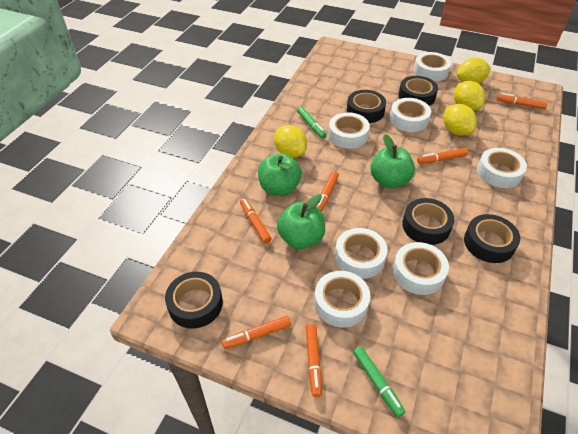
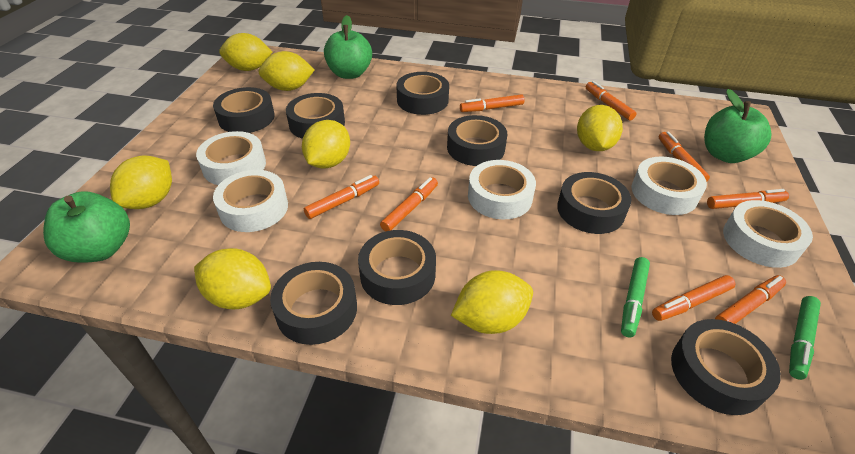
black tape: [165,272,223,328] [347,90,386,123] [398,76,438,106] [402,198,455,245] [464,214,520,263] = 5 -> [213,87,275,133] [270,262,357,345] [286,93,345,139] [358,230,436,305] [396,72,449,115] [447,115,507,166] [557,172,631,234] [671,319,781,415] = 8
orange marker: [221,316,291,349] [240,198,272,244] [306,324,322,397] [316,171,339,212] [417,148,468,164] [497,93,548,109] = 6 -> [304,175,379,219] [380,177,438,231] [460,94,524,112] [585,81,637,120] [652,275,736,321] [659,132,710,182] [707,189,789,209] [715,275,786,324] = 8
white tape: [314,271,370,327] [328,112,370,149] [335,228,388,279] [390,98,431,132] [393,242,449,295] [414,52,451,81] [477,148,527,188] = 7 -> [196,131,266,185] [213,170,288,232] [468,160,536,219] [632,156,707,215] [723,200,813,268] = 5
yellow lemon: [274,125,307,158] [443,104,477,136] [454,81,485,111] [457,58,491,84] = 4 -> [110,156,172,209] [194,248,271,309] [219,33,272,71] [258,51,314,91] [302,120,350,169] [451,270,533,334] [577,105,623,151] = 7

